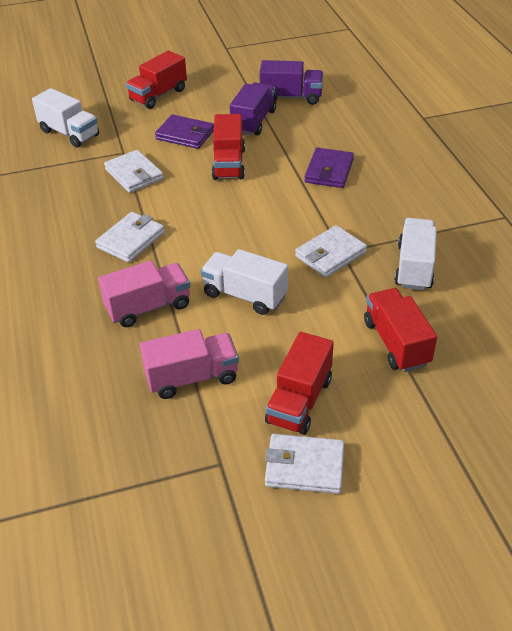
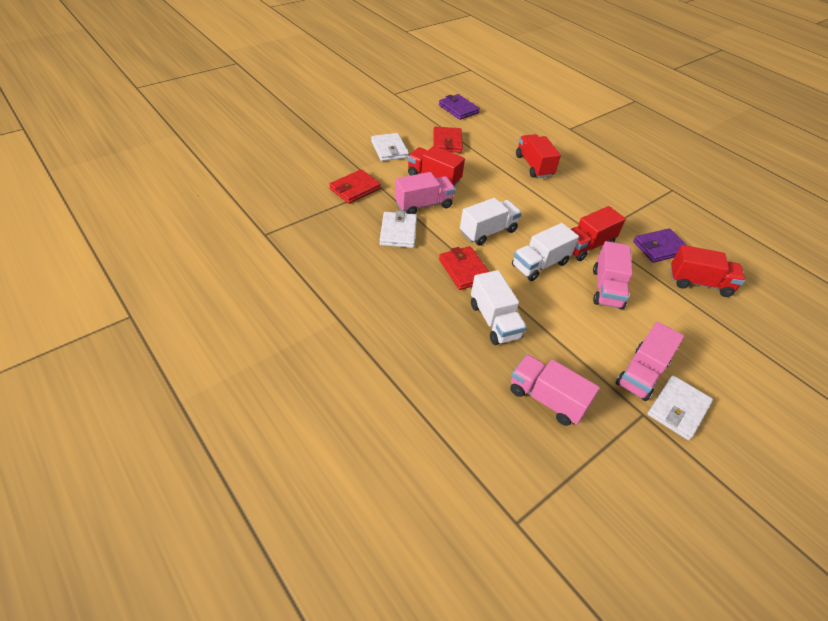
pink truck: [98,261,190,327] [140,329,239,399] = 2 -> [395,172,456,214] [510,354,600,426] [593,241,633,310] [616,322,684,401] = 4
purple truck: [230,82,276,135] [260,60,323,105] = 2 -> none = 0
red wallet: none = 0 -> [329,169,381,204] [434,127,463,153] [439,246,489,290] = 3
white wallet: [95,212,165,263] [104,150,164,193] [265,434,344,494] [295,225,367,278] = 4 -> [371,133,409,161] [380,211,417,248] [647,375,713,440] = 3

